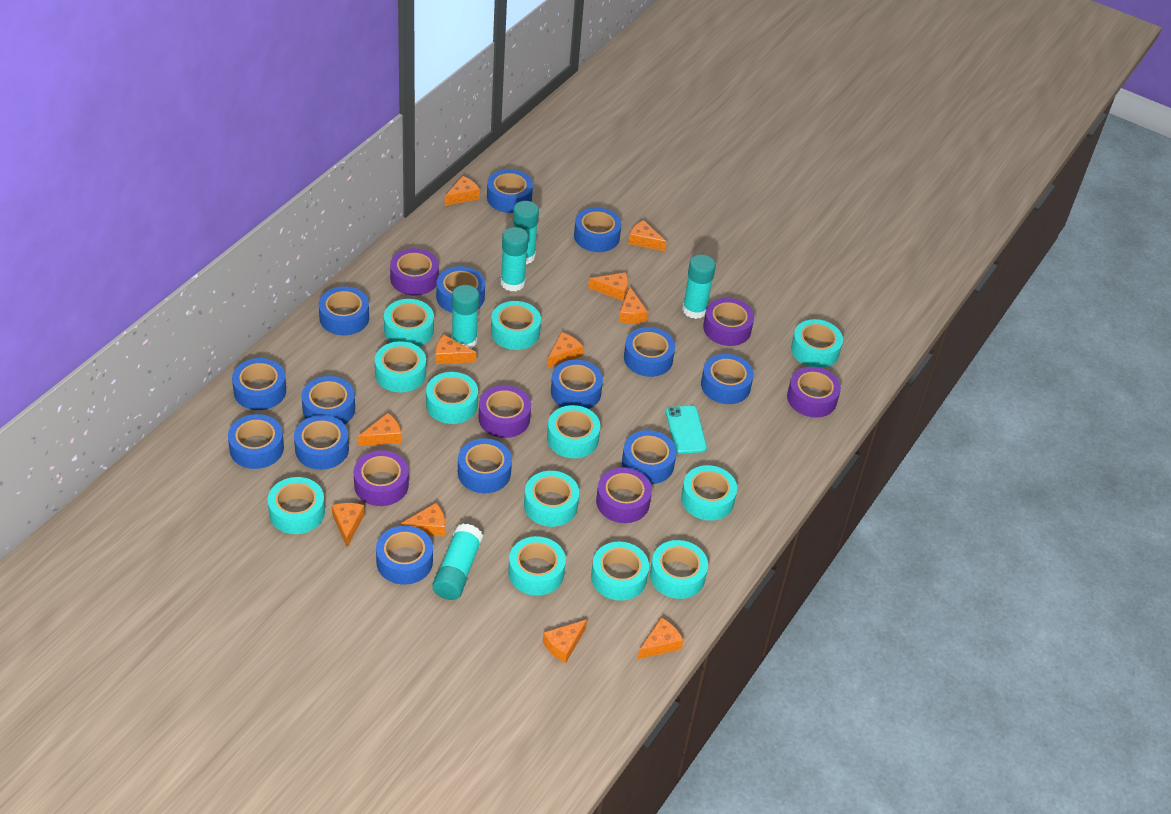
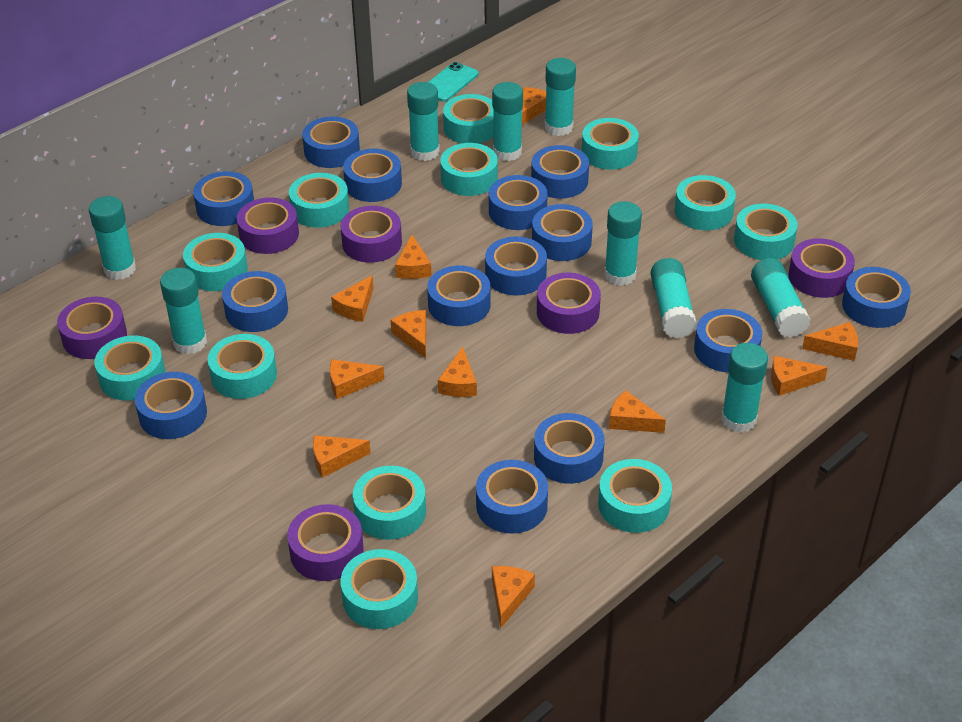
turquoise glue stick: [432,524,483,600] [452,285,479,349] [500,227,529,291] [513,201,539,264] [682,255,716,319] = 5 -> [89,196,136,280] [160,268,207,354] [407,82,440,161] [492,82,523,161] [545,58,576,136] [604,201,642,286] [650,258,696,338] [721,343,768,433] [751,258,811,338] = 9

